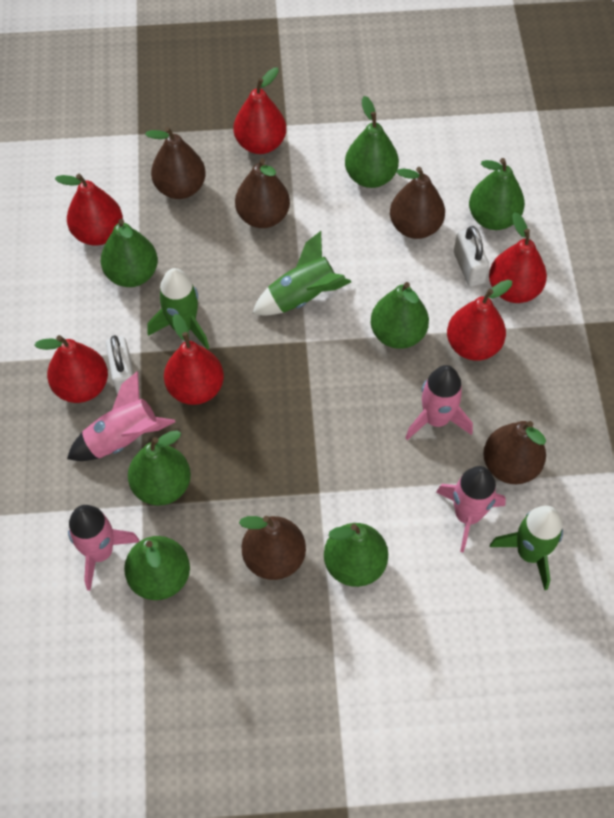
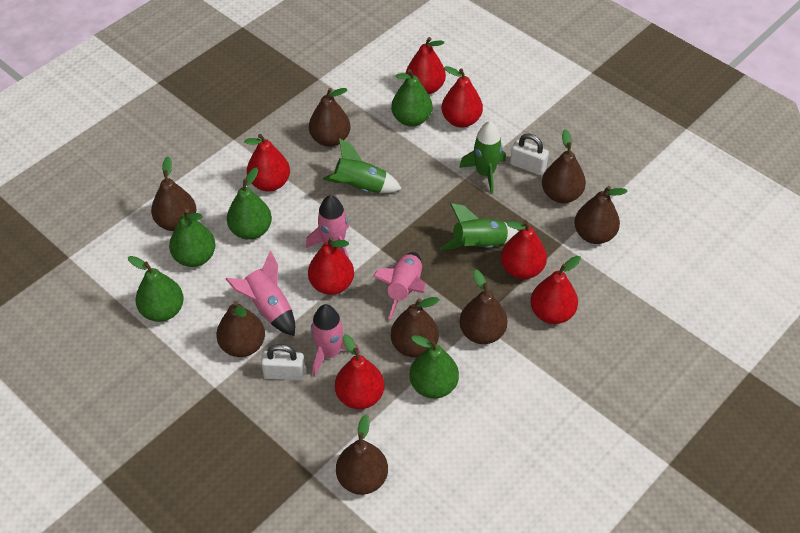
brown pear: [145,127,206,199] [235,158,290,228] [239,516,306,580] [390,167,445,239] [483,421,546,484] = 5 -> [151,156,196,231] [216,301,265,357] [309,88,350,147] [336,415,388,495] [391,297,440,357] [459,269,508,344] [542,129,586,203] [574,186,628,244] = 8
green pear: [101,219,158,287] [124,536,190,600] [128,430,191,506] [324,523,388,587] [345,96,399,188] [371,282,429,349] [469,158,525,230] = 7 -> [128,256,184,322] [169,209,216,267] [227,167,272,240] [391,69,433,127] [409,335,459,399] = 5
red pear: [34,335,108,403] [55,174,123,246] [164,314,224,405] [233,67,286,154] [447,280,512,361] [489,212,547,303] = 6 -> [244,134,290,192] [308,237,354,295] [335,334,385,409] [406,37,446,95] [442,66,483,128] [501,220,547,279] [530,256,581,324] = 7

